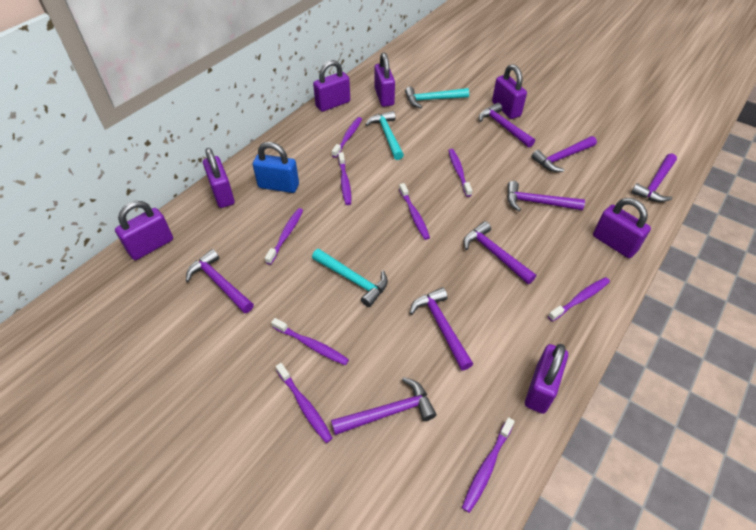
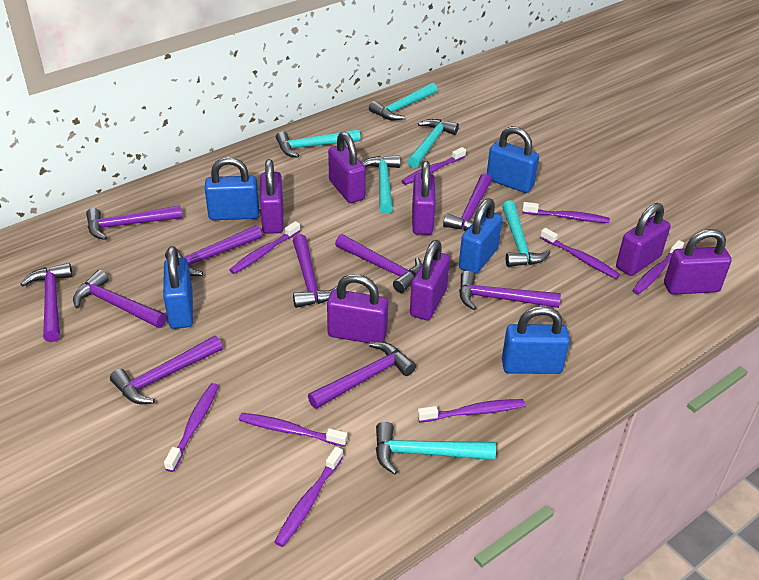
blue padlock: [253,142,299,193] = 1 -> [163,246,193,329] [205,157,259,220] [459,198,503,274] [487,126,539,193] [502,306,570,374] = 5
purple hammer: [186,249,254,313] [331,377,436,435] [410,287,473,370] [464,221,536,284] [479,103,535,147] [507,181,585,211] [532,136,597,172] [631,154,677,202] = 8 -> [20,263,73,342] [73,270,167,328] [86,205,182,240] [110,336,223,404] [165,225,262,276] [293,234,337,308] [308,342,416,409] [335,234,422,293] [443,173,492,231] [459,271,561,310] = 10
turquoise hammer: [312,249,388,307] [365,111,404,160] [405,87,469,108] = 3 -> [276,129,361,158] [362,155,400,214] [369,83,437,120] [376,421,496,475] [407,119,459,168] [502,200,551,267] = 6

